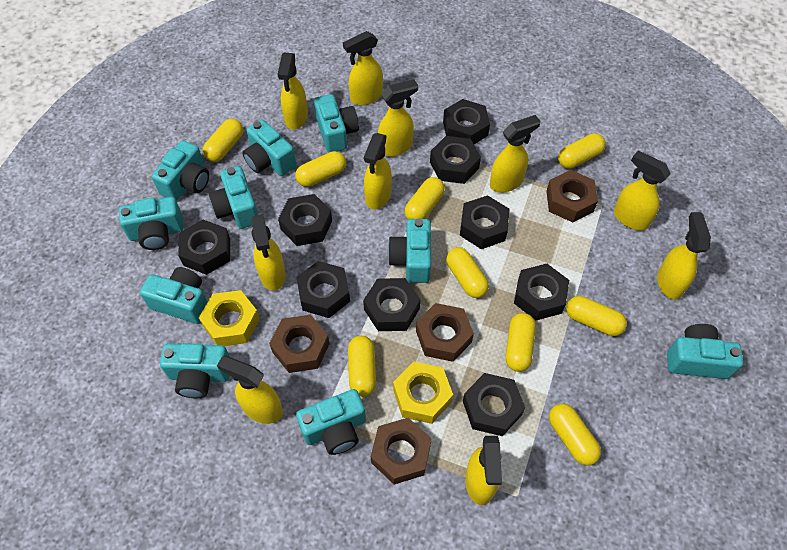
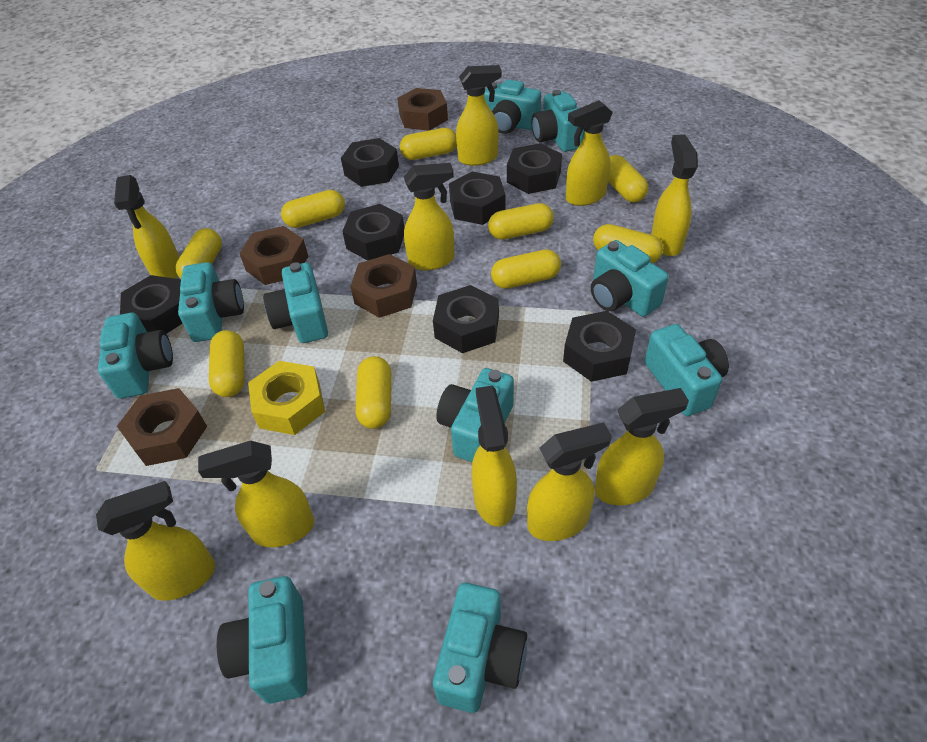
black nut: [178,219,230,275] [278,194,332,246] [296,261,350,318] [363,278,420,331] [430,136,481,184] [443,99,490,144] [460,195,510,249] [463,373,525,436] [514,264,569,320] = 9 -> [120,275,183,334] [341,138,399,187] [342,204,405,261] [433,285,499,353] [449,172,506,225] [507,143,562,194] [563,311,636,382] = 7
yellow nut: [199,290,260,346] [393,362,453,424] = 2 -> [248,361,325,435] = 1

